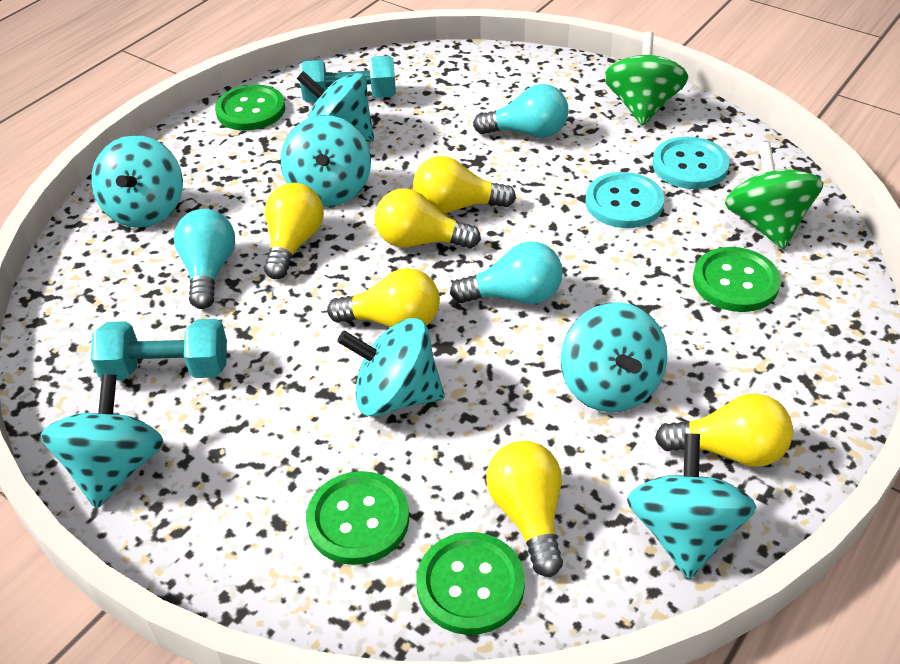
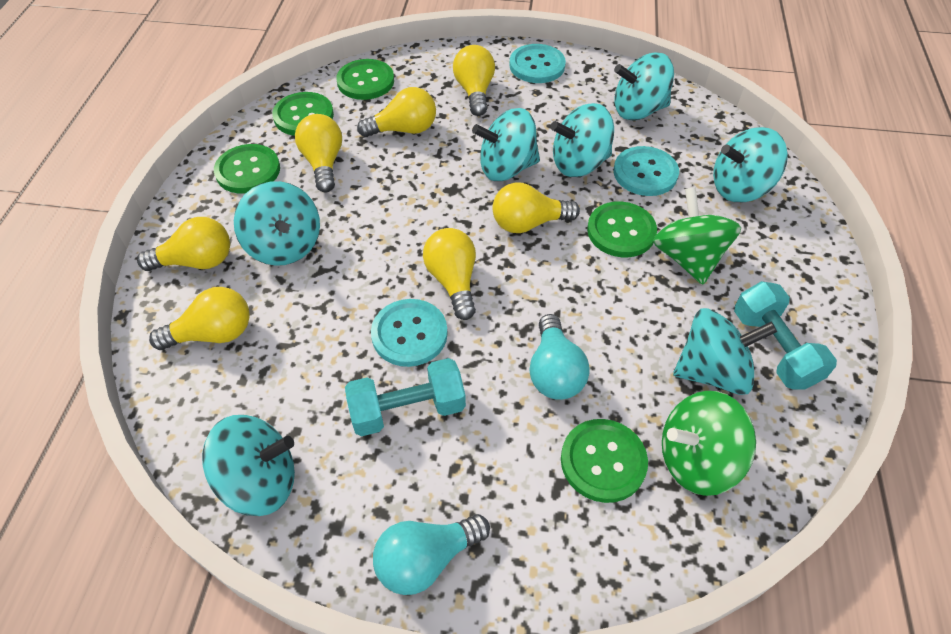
green button: [215,85,285,131] [306,471,409,565] [416,532,525,635] [693,247,781,312] = 4 -> [214,144,280,194] [272,92,334,136] [336,59,394,100] [561,419,648,503] [587,201,657,257] = 5
turquoise button: [585,172,665,228] [653,137,730,189] = 2 -> [371,299,448,367] [510,44,566,83] [614,146,679,196] = 3
turquoise light bulb: [174,209,235,309] [450,241,563,304] [473,84,569,138] = 3 -> [373,514,490,595] [529,314,590,400] = 2
yellow light bulb: [264,183,324,279] [327,268,440,328] [375,188,481,249] [413,156,516,213] [486,441,563,577] [655,394,793,467] = 6 -> [137,217,230,271] [149,287,250,350] [295,114,342,192] [357,87,436,137] [423,228,476,320] [453,45,495,116] [492,183,580,233] = 7

